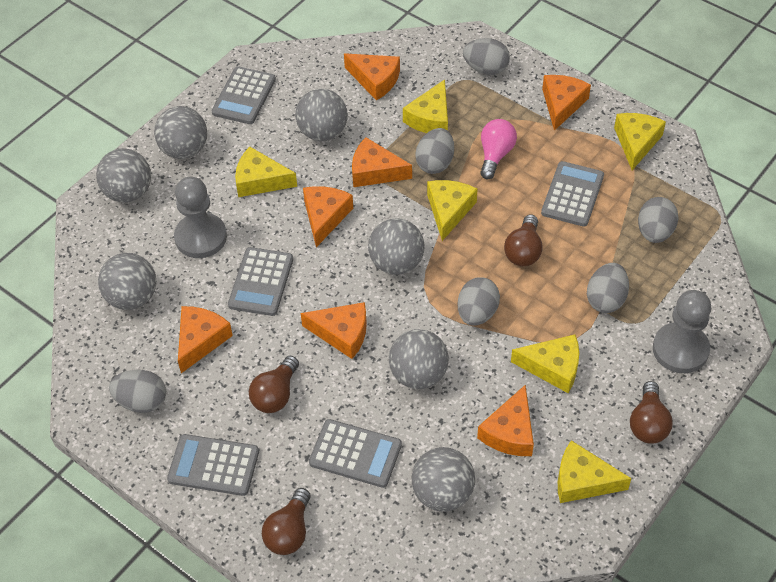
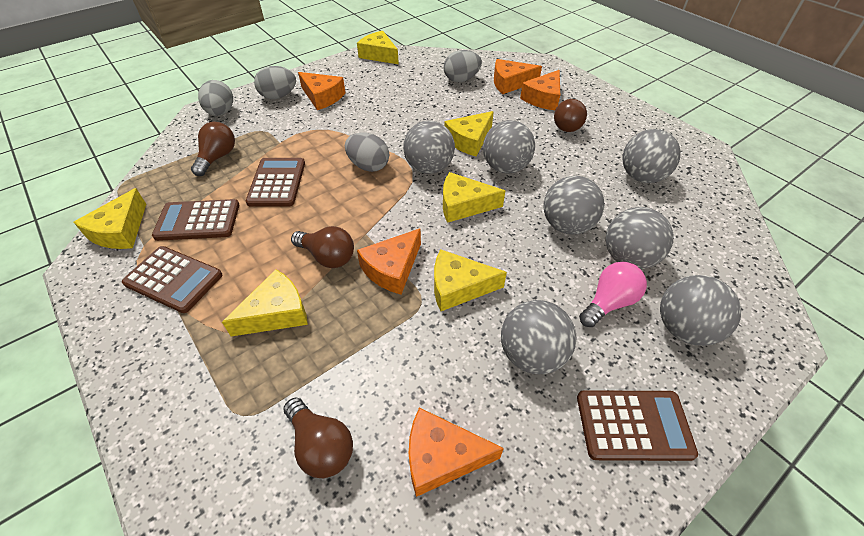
brown calculator: none = 0 -> [122,246,223,313] [152,199,239,241] [246,158,305,207] [577,390,698,461] = 4
grey calculator: [167,434,259,496] [212,67,276,124] [228,247,293,316] [309,419,402,488] [541,161,604,227] = 5 -> none = 0
grey egg: [109,370,166,413] [415,128,454,174] [458,277,500,326] [463,38,510,75] [587,263,629,313] [638,197,679,243] = 6 -> [198,80,233,116] [254,66,296,99] [345,132,389,172] [444,50,482,82] = 4
grey pawn: [174,177,227,258] [653,290,711,373] = 2 -> none = 0
orange cheese: [178,306,233,373] [301,302,367,359] [303,186,353,247] [344,53,400,101] [352,137,412,187] [477,385,534,456] [542,75,591,131] = 7 -> [298,72,346,110] [357,228,421,295] [409,407,504,497] [494,59,542,94] [520,70,560,110] = 5

